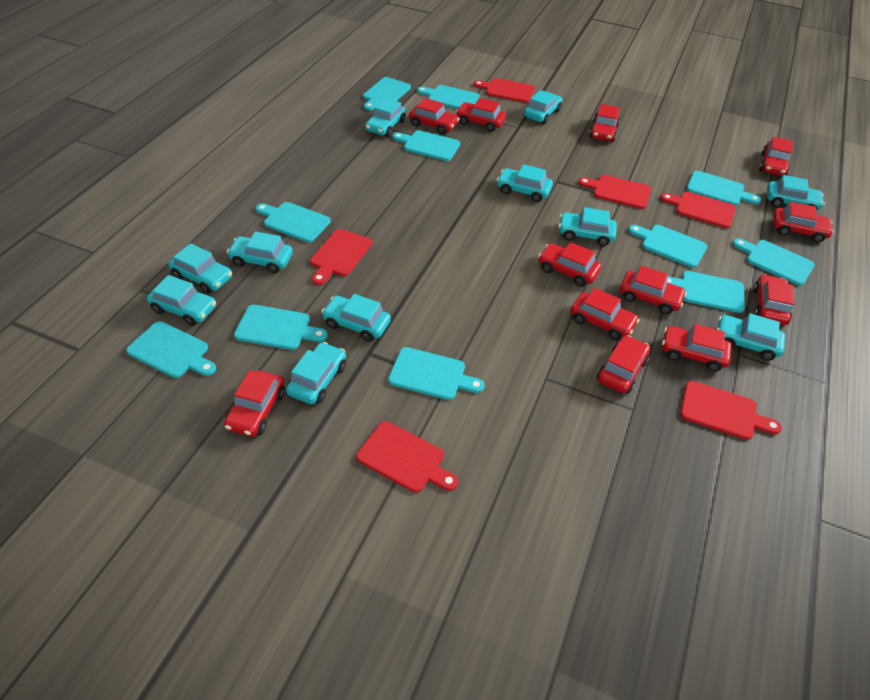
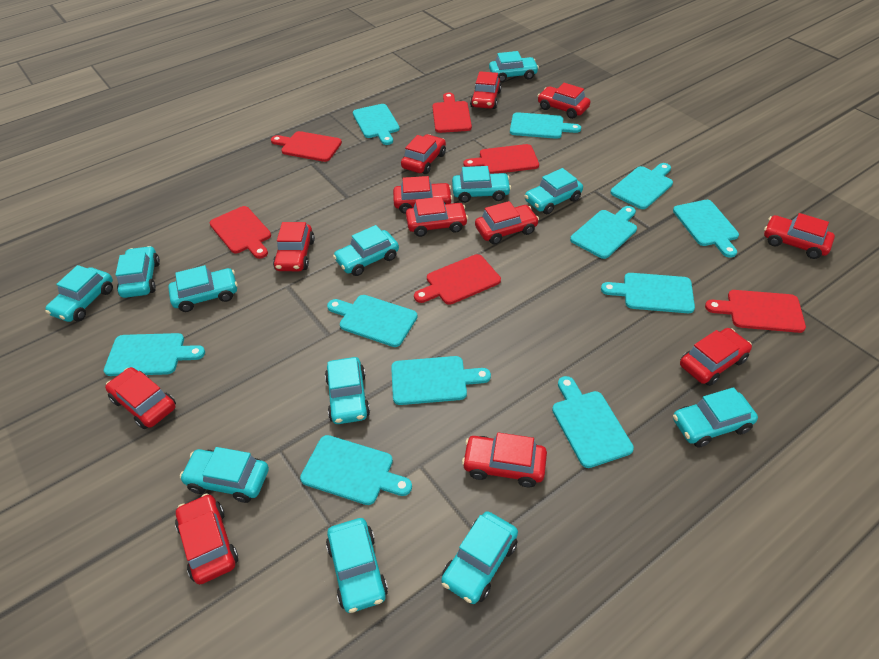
turquoise car: [147,275,216,326] [168,243,232,294] [227,231,293,273] [286,342,346,404] [322,294,391,342] [365,98,406,137] [497,164,553,202] [524,90,562,124] [559,207,617,246] [717,313,786,361] [767,175,825,210] = 11 -> [45,265,113,322] [115,246,160,298] [168,265,238,312] [180,447,269,503] [325,357,370,424] [326,518,388,613] [333,225,399,276] [441,511,518,604] [452,166,511,203] [489,51,539,82] [525,168,583,214] [673,387,758,448] = 12

